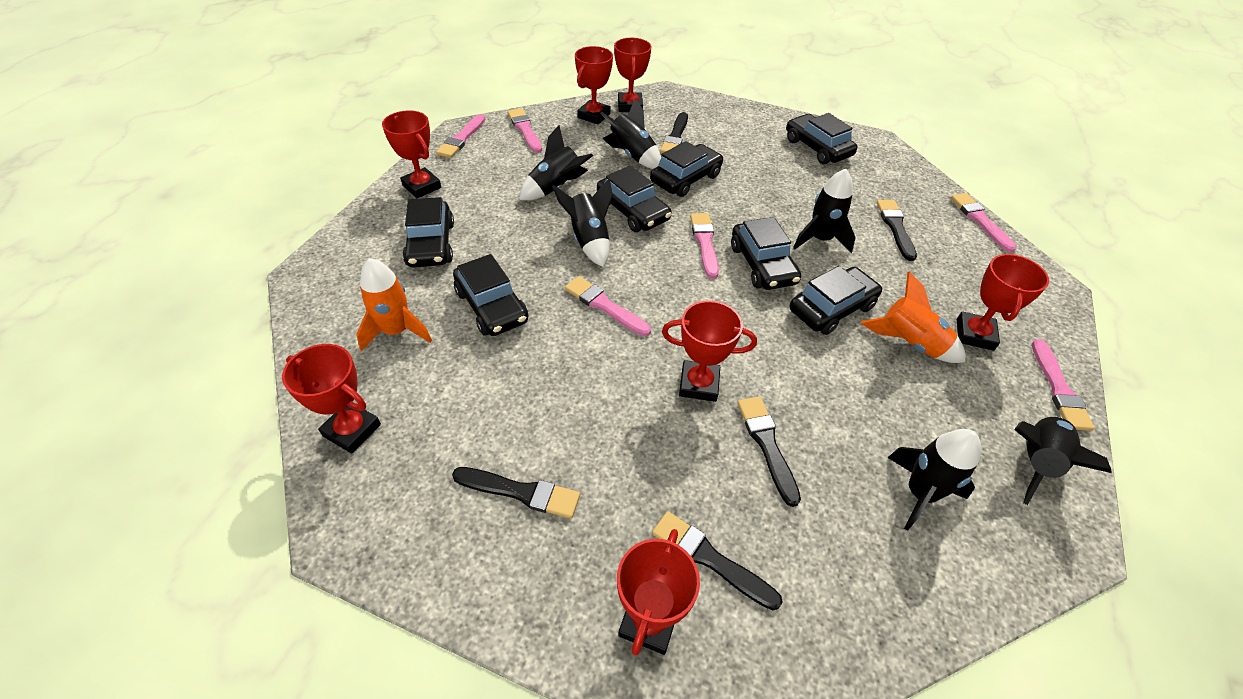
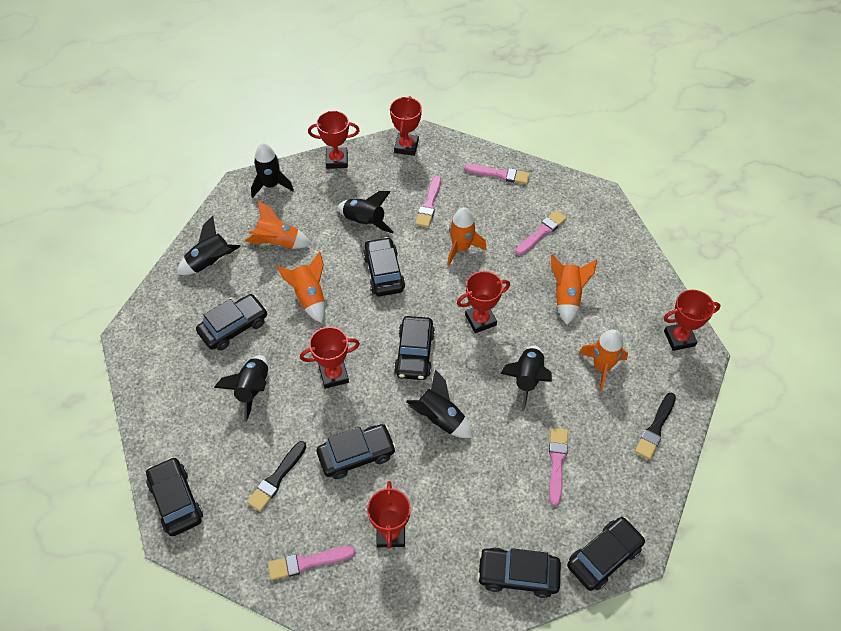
black brush: [452,467,580,519] [652,511,783,610] [660,112,688,153] [737,396,801,507] [876,200,917,261] = 5 -> [247,441,306,512] [635,393,676,460] = 2
orange rocket: [356,258,432,351] [860,271,966,363] = 2 -> [244,201,312,249] [276,252,325,323] [447,207,486,266] [551,255,597,325] [579,329,628,391] = 5
pink brush: [436,114,485,158] [507,108,542,153] [565,276,651,336] [690,213,719,279] [951,193,1016,252] [1032,339,1095,431] = 6 -> [268,546,356,580] [415,175,441,228] [464,164,530,184] [515,210,567,256] [549,428,568,506] = 5
red trophy: [282,344,381,454] [382,110,441,198] [575,46,613,125] [614,38,652,112] [617,529,700,655] [662,301,757,402] [957,254,1049,351] = 7 -> [300,327,360,389] [308,111,360,169] [367,481,411,549] [390,96,422,156] [457,271,510,333] [664,290,721,351] = 6

